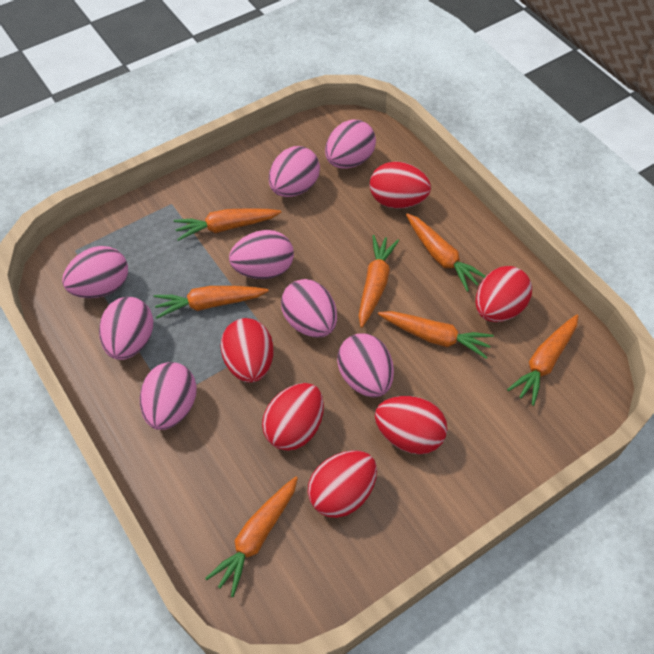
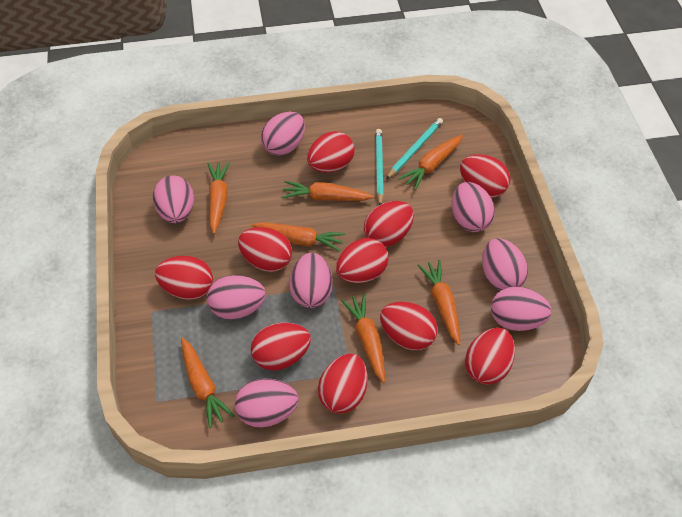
red egg: [220,318,274,383] [262,383,324,451] [308,450,377,518] [370,162,431,209] [375,396,447,454] [476,266,532,322] = 6 -> [155,256,213,300] [238,227,292,272] [251,323,311,371] [307,131,355,173] [318,354,367,413] [336,238,389,283] [364,201,414,247] [380,302,438,350] [460,154,510,198] [465,328,515,385] = 10
turquoise pencil: none = 0 -> [375,129,384,205] [386,118,443,179] = 2

